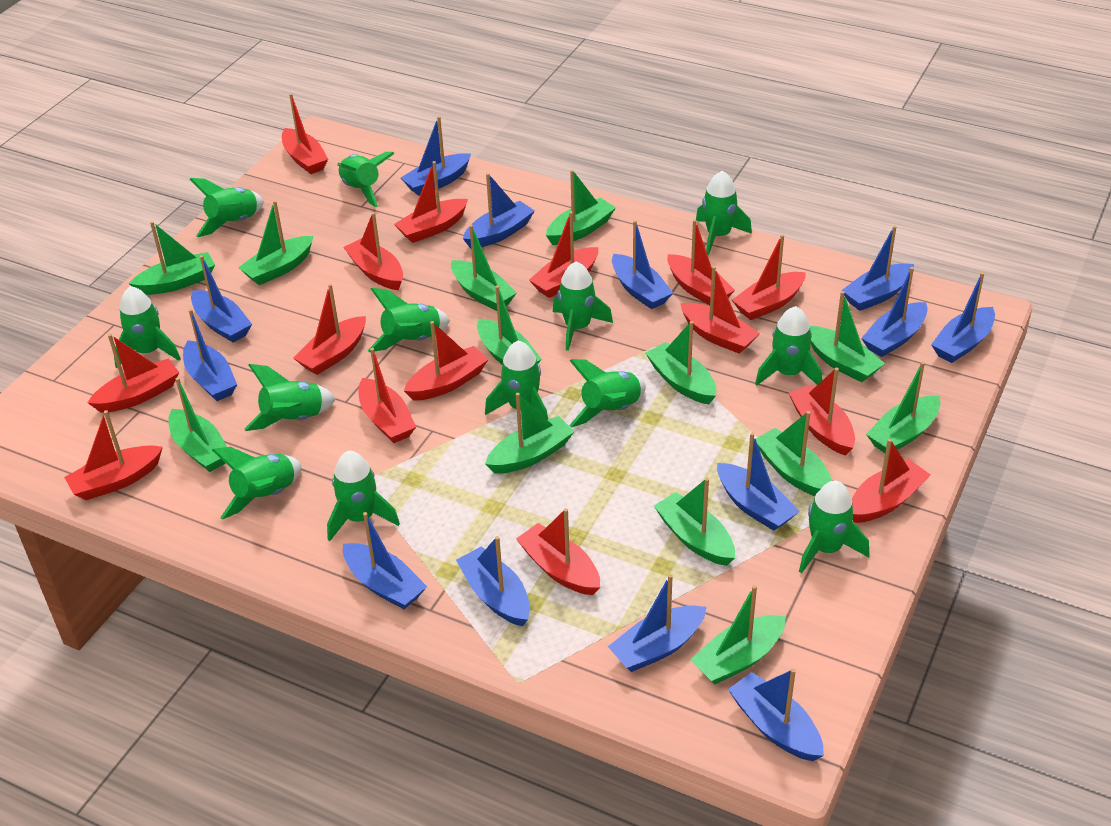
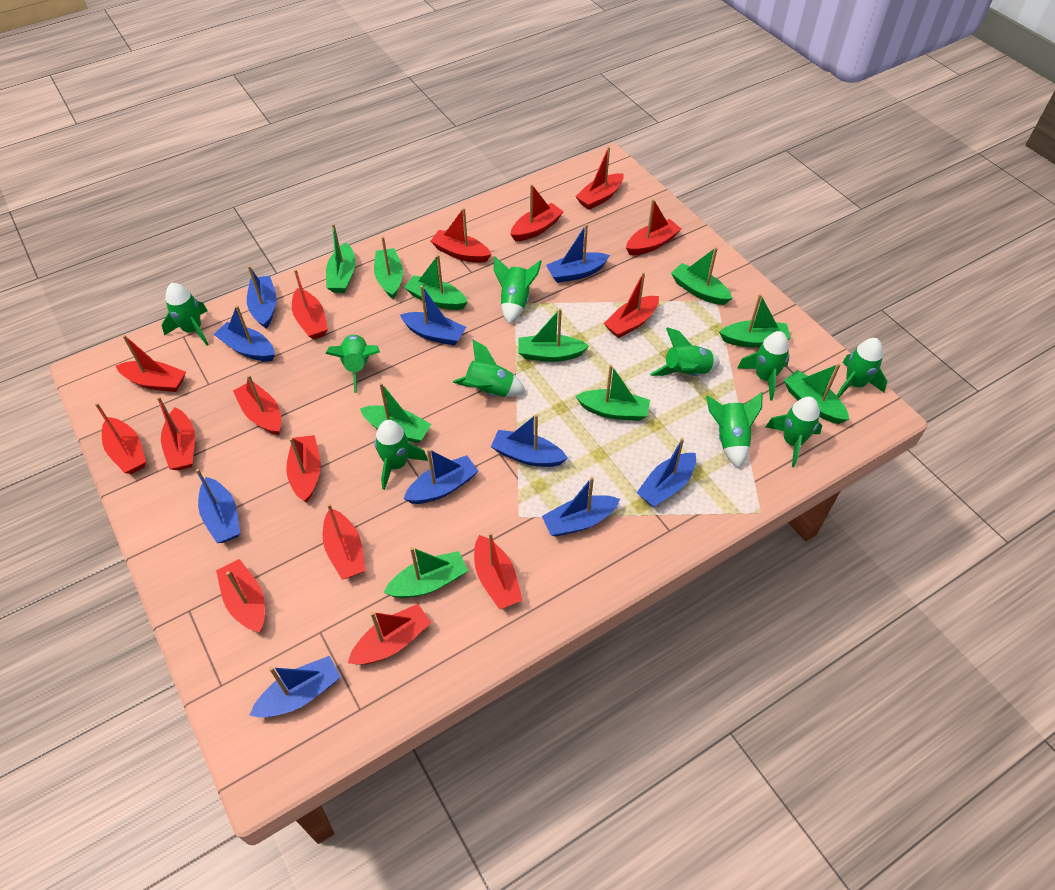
blue boat: [183,309,237,401] [191,255,252,343] [343,512,427,609] [401,116,471,196] [456,536,530,626] [463,173,535,249] [608,574,707,672] [612,220,673,309] [717,432,800,531] [728,668,824,761] [841,225,914,311] [861,267,928,357] [931,272,995,363] = 13 -> [196,469,240,543] [214,305,275,361] [247,265,277,329] [249,656,341,718] [400,285,466,345] [403,449,478,504] [491,414,568,467] [542,477,620,537] [546,224,610,283] [637,438,696,507] = 10
green boat: [129,221,215,295] [168,377,227,472] [238,200,313,285] [451,225,517,311] [477,285,542,364] [485,393,575,474] [546,170,616,245] [645,321,716,404] [654,478,735,566] [690,585,786,684] [756,411,832,496] [810,291,885,382] [866,361,941,453] = 13 -> [326,223,355,293] [360,383,431,443] [374,236,403,299] [383,547,468,598] [404,255,468,310] [518,308,589,362] [576,365,650,421] [671,247,733,305] [719,294,791,347] [784,363,849,424] = 10
green rocket: [114,286,181,368] [189,178,264,237] [212,447,301,520] [244,364,336,431] [327,451,400,541] [337,152,395,207] [368,288,450,352] [485,341,548,420] [553,261,613,351] [569,359,646,427] [696,171,752,255] [755,306,822,385] [799,481,869,573] = 13 -> [162,283,209,345] [325,335,380,393] [374,420,428,490] [453,339,526,397] [494,257,542,324] [650,327,720,376] [706,392,763,468] [737,331,790,400] [766,397,822,467] [837,338,887,398] = 10

